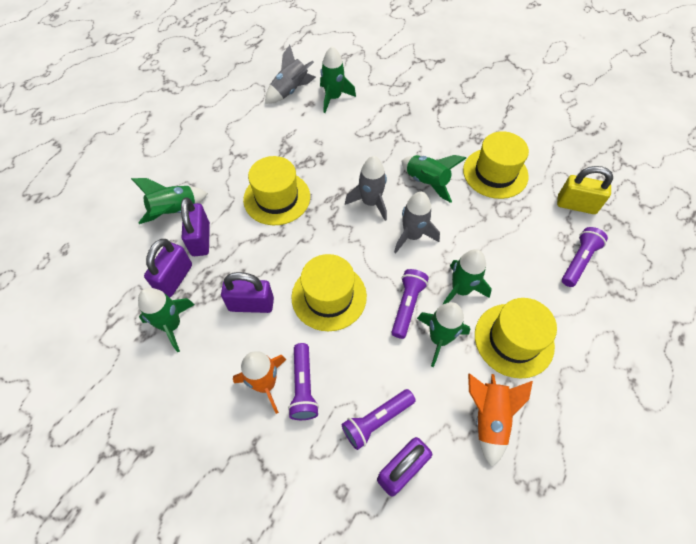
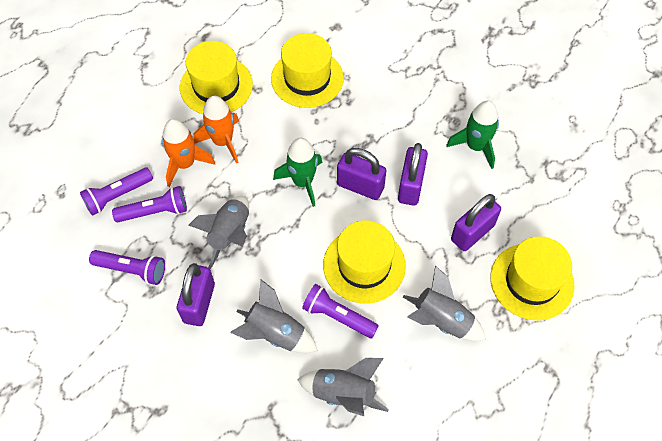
green rocket: [131,178,208,224] [138,288,195,352] [320,46,356,113] [402,155,466,203] [417,302,470,367] [443,249,492,304] = 6 -> [273,138,322,207] [446,101,499,169] = 2
grey rocket: [265,45,316,104] [345,156,387,221] [394,192,440,253] = 3 -> [188,196,249,269] [230,279,318,353] [297,358,389,416] [403,266,486,341] = 4
yellow padlock: [557,166,613,214] = 1 -> none = 0

